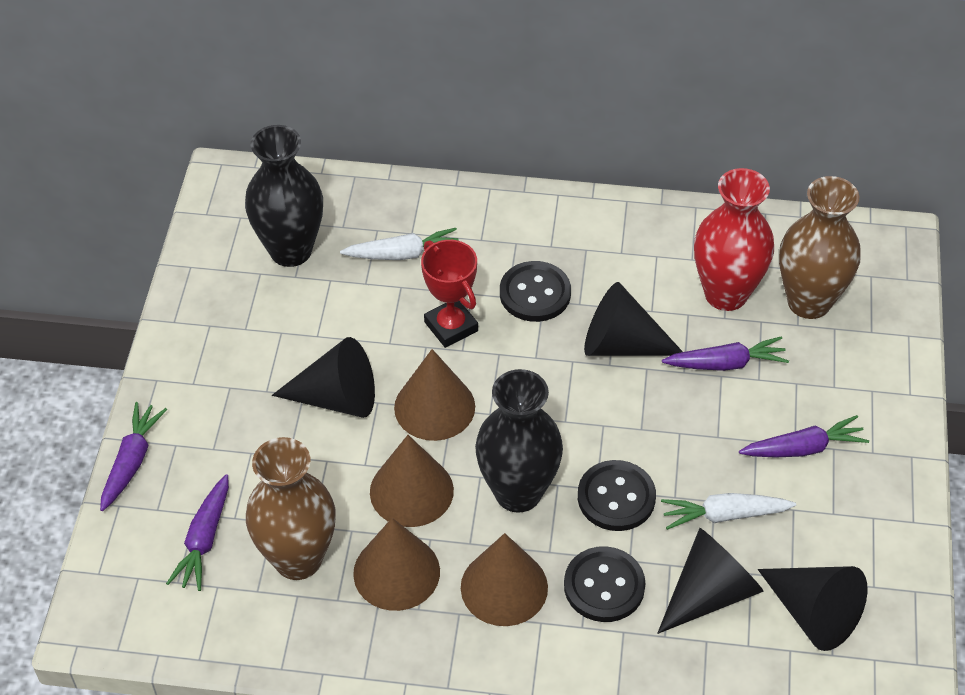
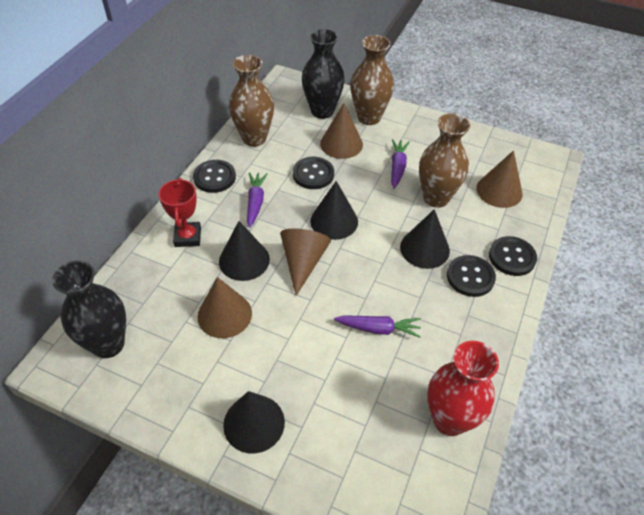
black button: [500,261,571,322] [564,546,645,622] [578,460,656,531] = 3 -> [193,160,236,193] [293,157,334,189] [447,255,496,297] [489,236,537,276] = 4
brown vase: [246,437,336,580] [779,176,861,319] = 2 -> [229,55,274,147] [351,35,394,125] [419,113,470,208] = 3
purple carrot: [100,402,167,511] [166,474,229,591] [662,336,789,371] [739,415,869,458] = 4 -> [247,172,268,228] [334,316,421,338] [391,139,410,189] = 3
white carrot: [340,228,459,260] [661,493,796,530] = 2 -> none = 0

